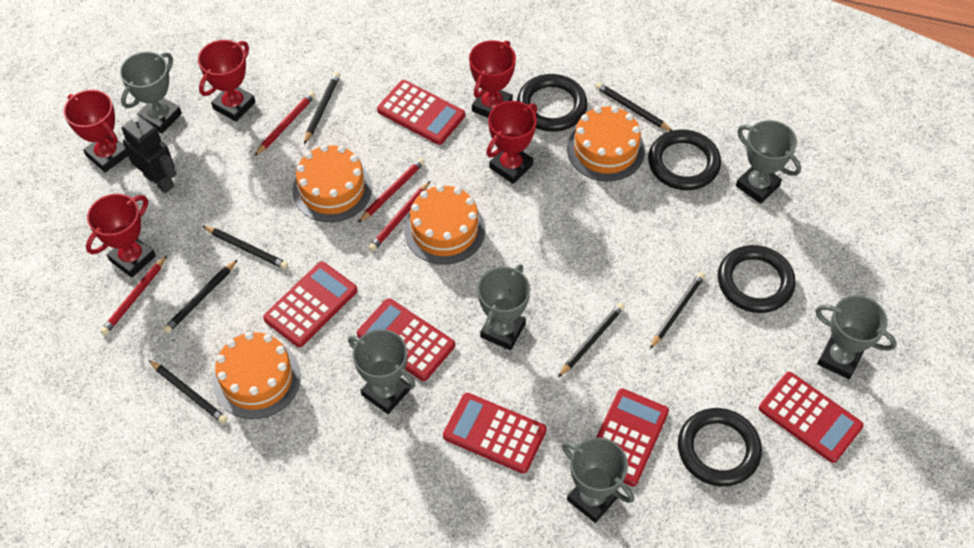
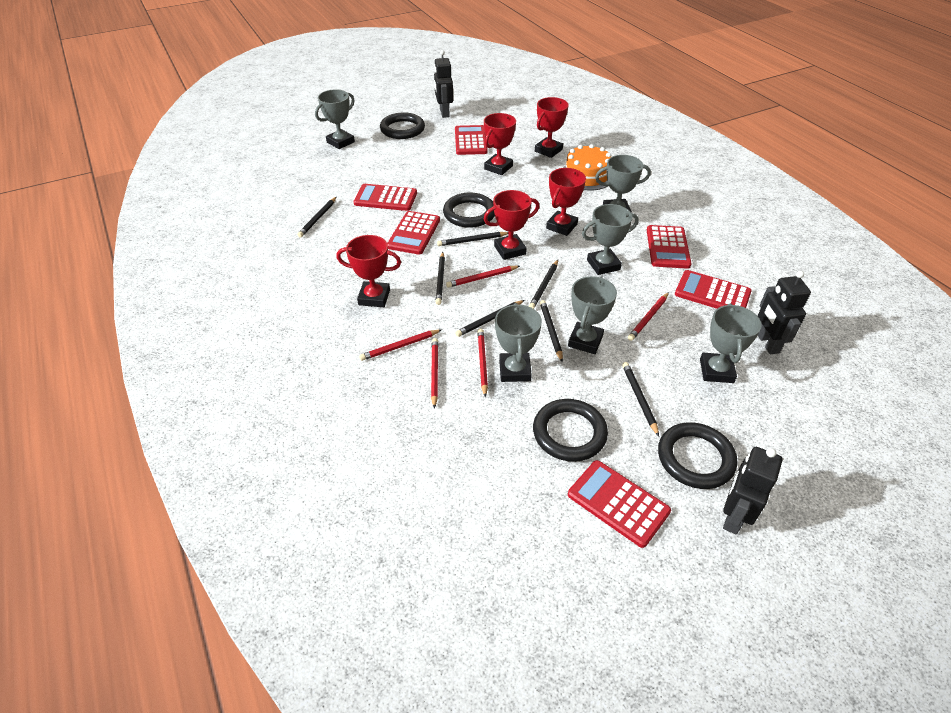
black robot: [122,114,176,193] = 1 -> [434,50,453,118] [723,447,783,534] [758,271,811,354] = 3
orange cake: [213,332,301,419] [292,145,372,222] [404,184,485,265] [567,106,645,182] = 4 -> [563,144,611,190] = 1
red pencil: [100,255,167,335] [255,91,316,156] [358,158,425,223] [369,181,430,251] = 4 -> [359,329,442,361] [431,338,438,409] [446,266,520,288] [477,329,488,397] [628,292,669,341] = 5

